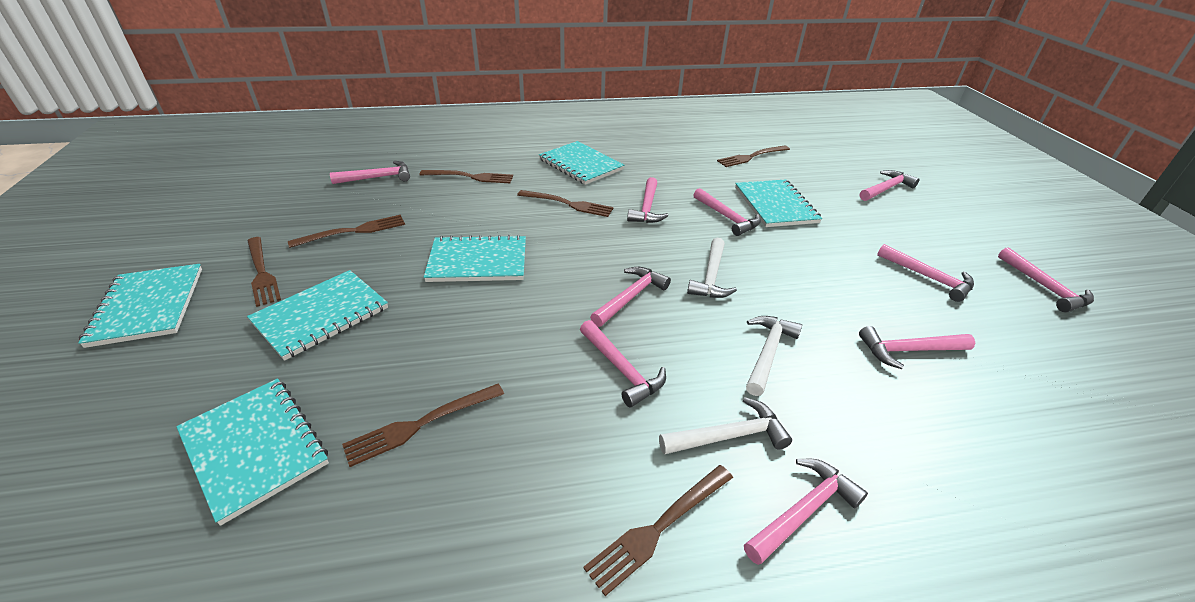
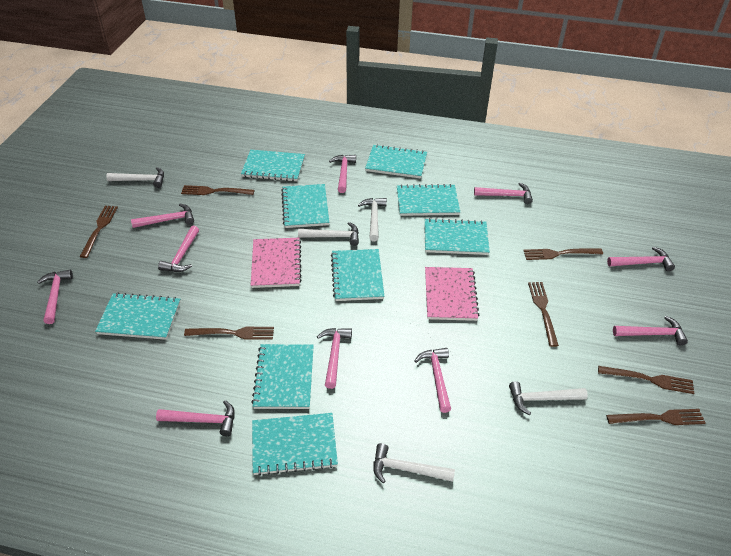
pink notebook: none = 0 -> [251,238,302,288] [425,267,479,321] = 2
turquoise notebook: [78,264,202,348] [176,379,329,526] [247,270,388,361] [424,235,526,282] [539,141,624,185] [735,180,822,227] = 6 -> [95,293,180,340] [241,150,305,181] [251,344,314,409] [252,413,338,476] [281,184,329,228] [331,249,384,301] [365,144,427,179] [397,184,460,216] [425,218,490,255] = 9
white hammer: [659,397,792,455] [687,238,737,298] [746,316,802,396] = 3 -> [106,167,164,188] [298,222,359,246] [358,198,387,241] [373,443,455,483] [509,381,588,415] = 5

